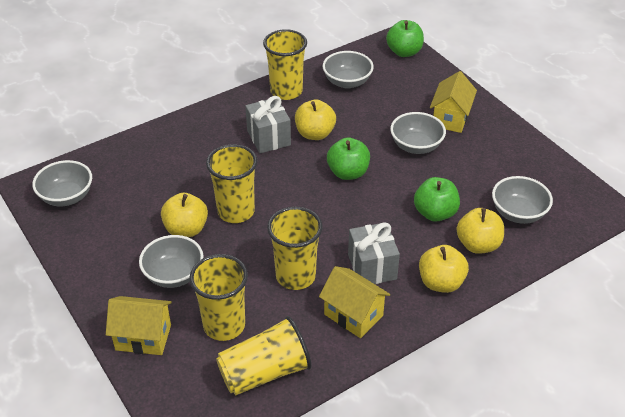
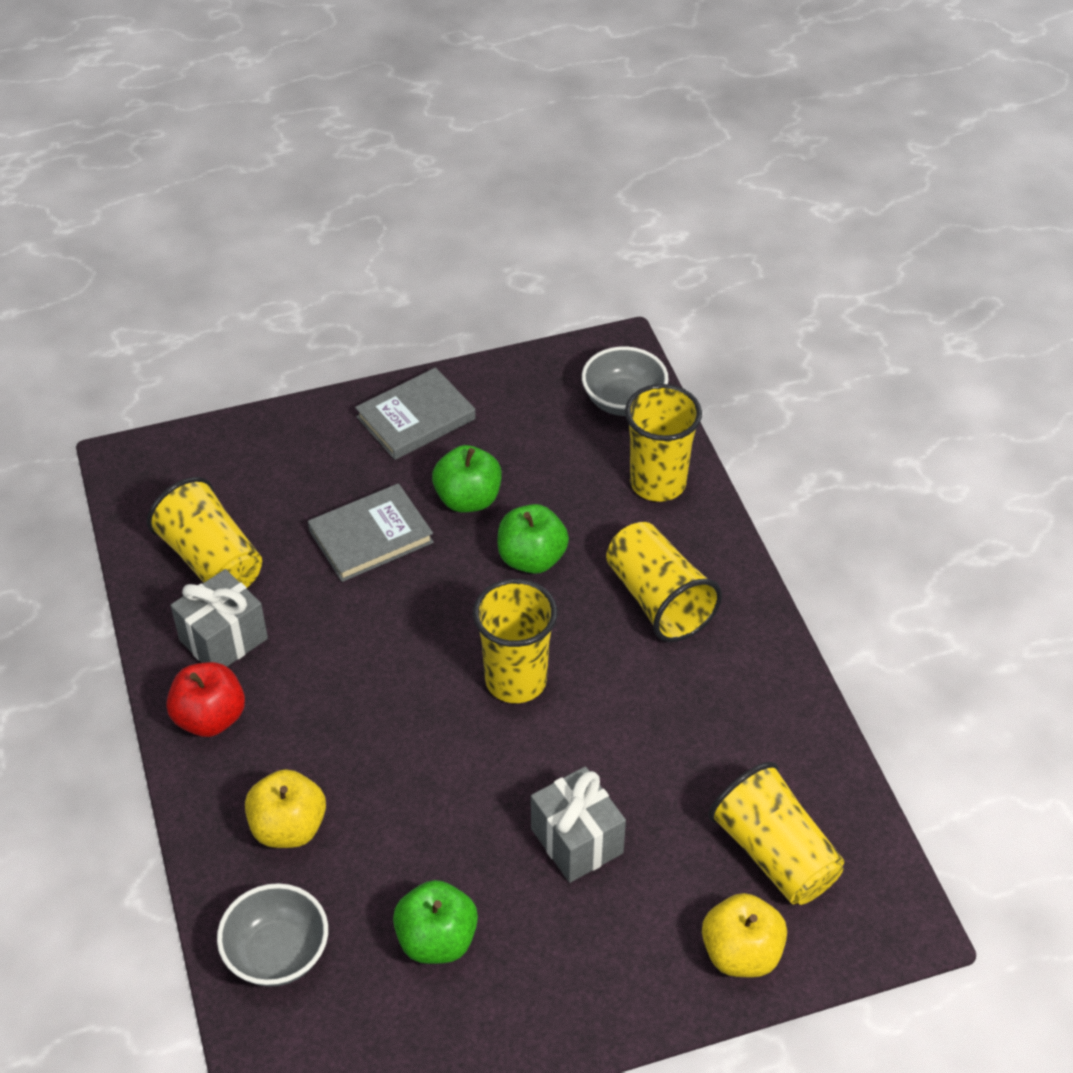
grey book: none = 0 -> [308,483,434,582] [355,368,476,460] = 2
grey bowl: [32,160,92,206] [139,235,204,288] [323,51,374,89] [390,112,446,154] [492,176,553,224] = 5 -> [217,883,328,987] [582,346,669,416] = 2
red apple: none = 0 -> [166,662,245,737] = 1
yellow apple: [161,193,208,237] [295,99,336,140] [419,245,469,293] [456,208,504,254] = 4 -> [245,769,326,848] [702,893,787,977] = 2
yellow house: [106,296,172,355] [319,266,391,338] [430,71,477,133] = 3 -> none = 0

